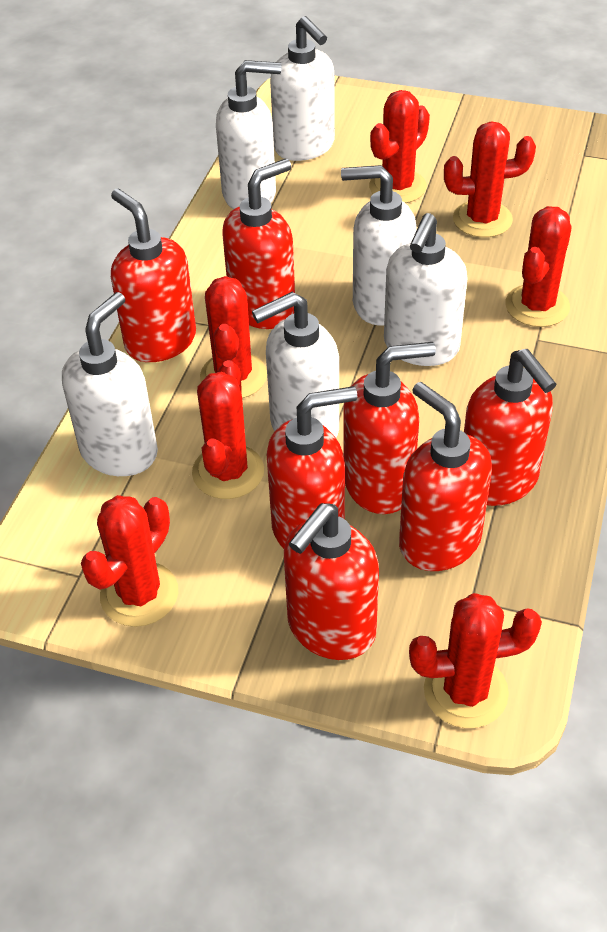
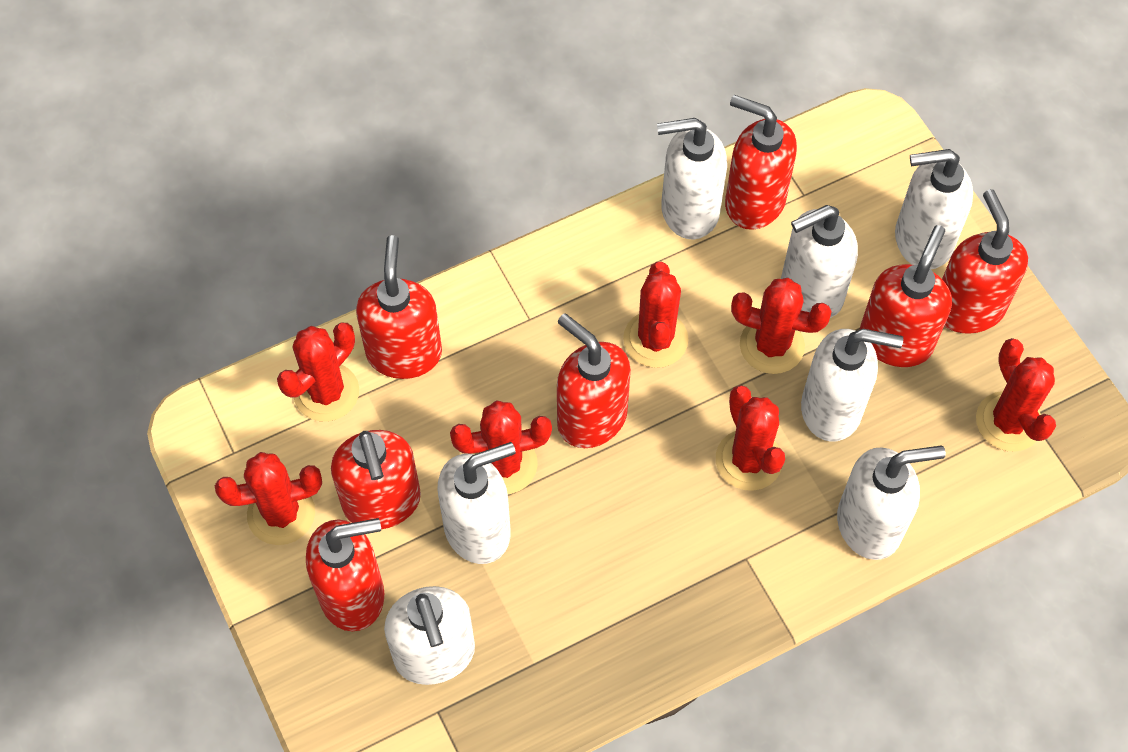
white soap dispenser: [62,292,158,476] [216,60,281,209] [252,292,339,437] [270,16,335,161] [341,165,417,326] [384,213,467,366] = 6 -> [384,586,475,685] [437,442,516,564] [657,118,727,239] [781,205,858,318] [801,329,903,441] [837,445,946,560] [895,149,973,269] = 7

